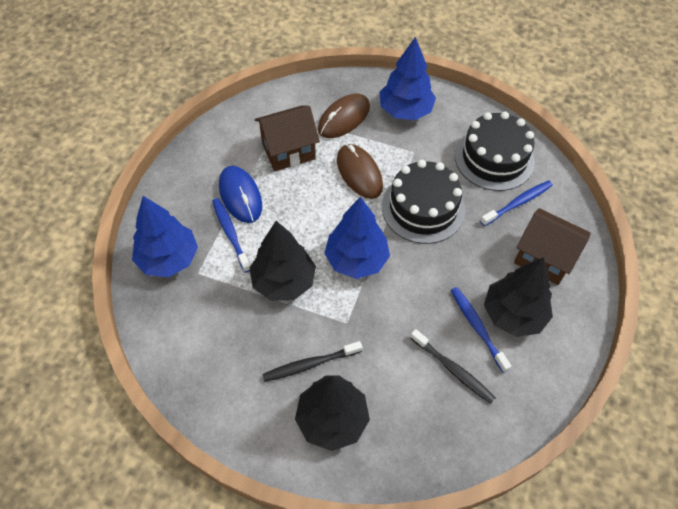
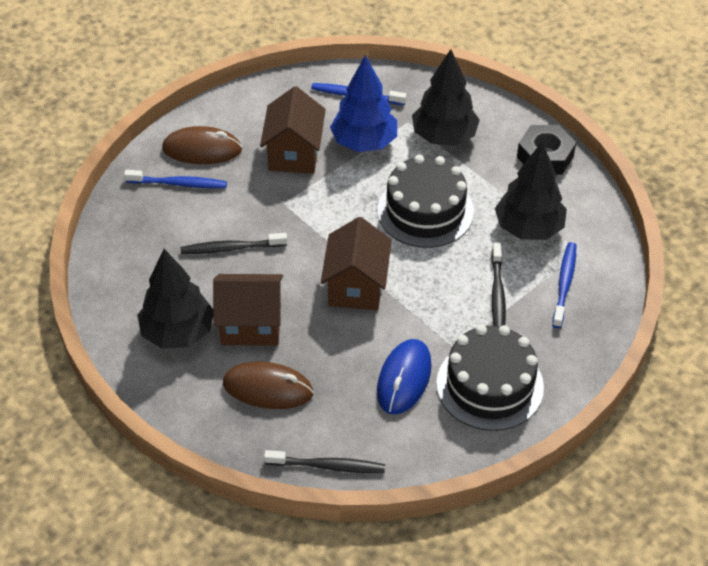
black nut: none = 0 -> [517,125,576,175] = 1
black toothbrush: [262,341,362,382] [410,329,496,404] = 2 -> [181,233,287,254] [264,450,385,473] [491,243,506,327] = 3
blue tree: [132,196,198,277] [324,197,390,279] [379,37,436,120] = 3 -> [330,55,397,152] = 1
brown house: [255,105,320,172] [514,208,591,285] = 2 -> [213,274,283,346] [260,86,326,174] [321,217,392,310] = 3

